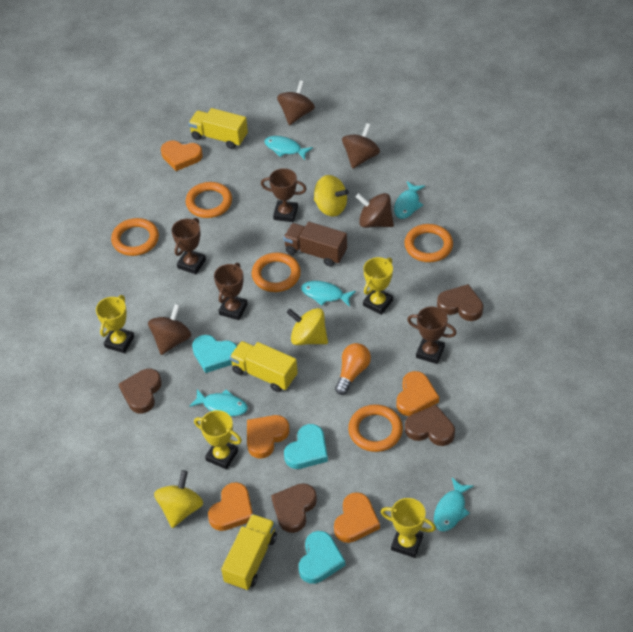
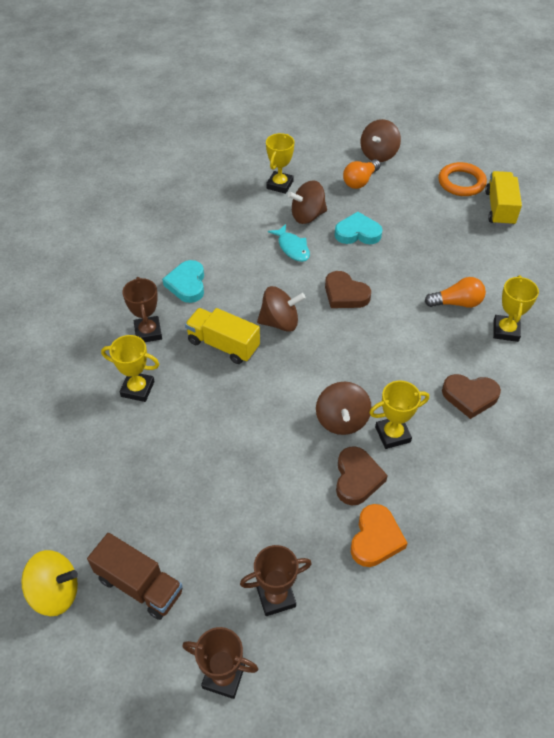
brown heart: [119,369,162,413] [271,483,317,533] [405,405,455,446] [437,284,483,321] = 4 -> [325,271,371,308] [336,446,388,505] [442,374,501,419] = 3
brown trophy: [171,218,206,274] [214,263,248,320] [261,168,307,222] [407,307,457,364] = 4 -> [122,277,162,342] [182,627,258,699] [240,545,312,616] = 3
orange heart: [161,141,203,171] [208,482,253,531] [247,415,290,459] [334,492,380,543] [396,371,439,416] = 5 -> [351,504,407,567] = 1
orange light bulb: [335,343,371,395] = 1 -> [343,159,381,189] [425,277,486,308] = 2
orange ring: [111,218,159,256] [186,182,232,218] [252,252,301,292] [348,404,403,452] [404,224,453,262] = 5 -> [438,162,487,196] = 1
turquoise fish: [189,389,248,416] [264,136,313,160] [301,281,356,307] [394,181,425,219] [434,478,474,532] = 5 -> [268,224,310,262] = 1
turquoise heart: [192,335,237,373] [284,424,328,469] [299,531,345,584] = 3 -> [162,260,204,303] [335,212,383,244] = 2
yellow spinning top: [154,470,203,528] [286,308,328,345] [314,175,349,217] = 3 -> [21,550,78,616] = 1
yellow truck: [189,108,248,149] [221,514,277,590] [230,341,298,392] = 3 -> [185,308,260,364] [485,171,522,226] = 2

